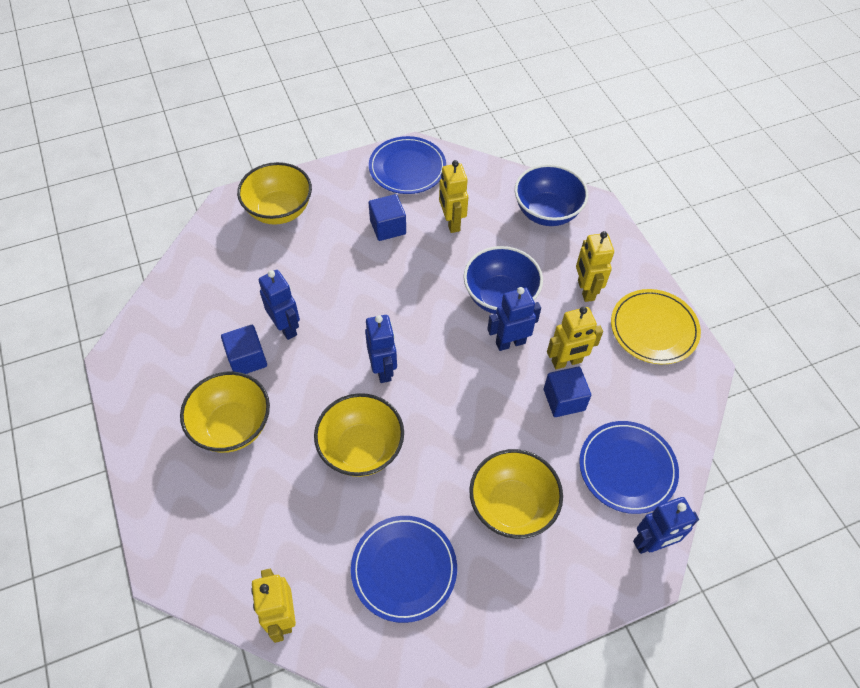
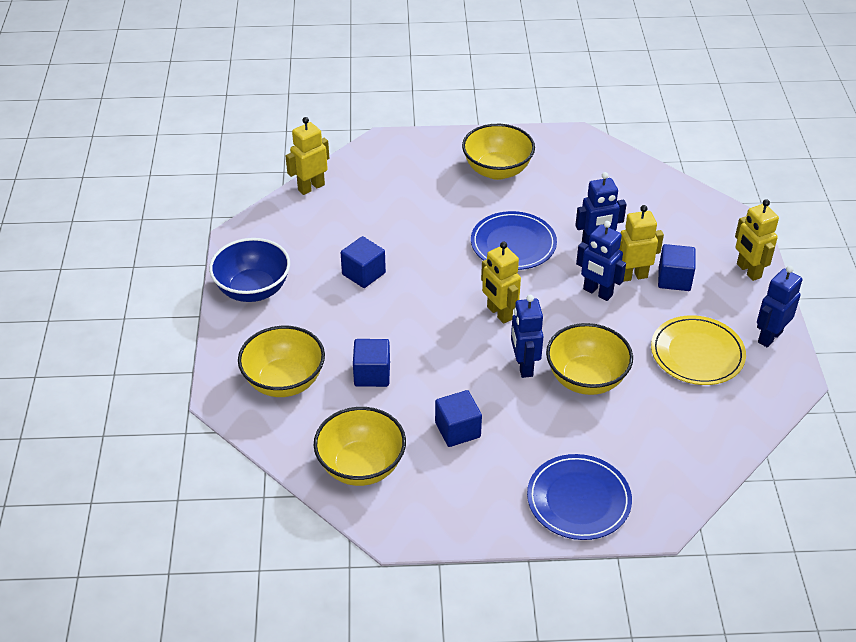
blue bowl: [464,246,543,314] [515,164,588,226] = 2 -> [209,238,290,302] = 1
blue cube: [221,325,267,374] [369,194,406,241] [544,367,591,417] = 3 -> [341,236,386,288] [353,339,390,387] [435,390,482,447] [658,244,696,291] = 4
blue plate: [351,516,457,623] [369,136,446,194] [579,421,679,514] = 3 -> [471,211,557,270] [527,454,632,540] = 2

